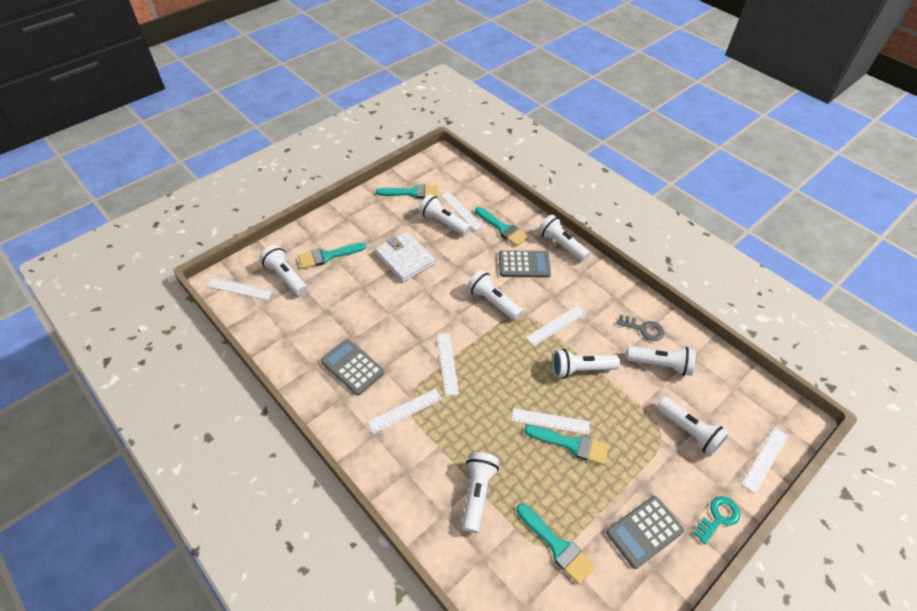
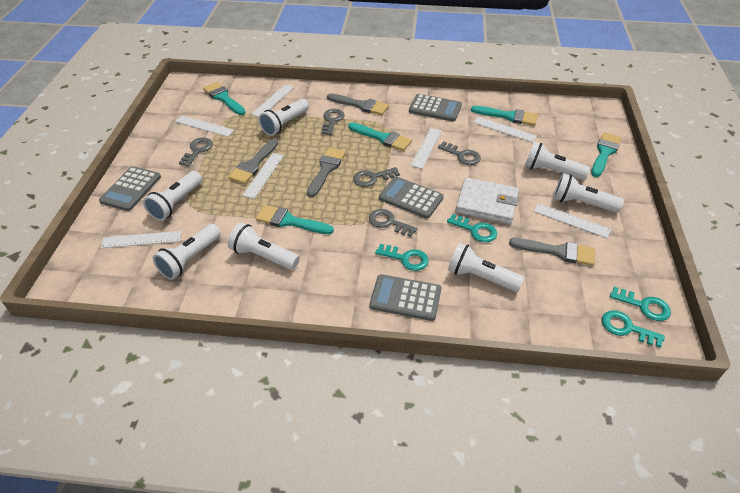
grey brush: none = 0 -> [228,139,278,184] [307,148,346,197] [327,93,389,115] [509,238,595,266] = 4
grey calculator: [321,339,384,395] [499,250,551,278] [606,496,684,569] = 3 -> [99,166,161,211] [370,274,441,321] [379,177,444,219] [409,94,462,122] = 4
grey key: [616,315,664,341] = 1 -> [179,138,213,167] [321,109,345,135] [353,167,400,187] [369,209,417,237] [438,142,481,165] = 5
turquoise key: [693,496,740,544] = 1 -> [375,244,429,271] [447,214,497,242] [602,310,665,348] [610,287,671,321] = 4
white flashlight: [259,245,307,296] [419,194,471,236] [462,452,499,533] [467,270,523,321] [538,215,590,262] [552,349,620,378] [626,346,696,376] [657,397,729,457] = 8 -> [143,171,202,221] [153,224,221,280] [228,222,300,270] [259,99,309,136] [448,243,524,292] [525,142,590,180] [553,173,624,213] = 7

